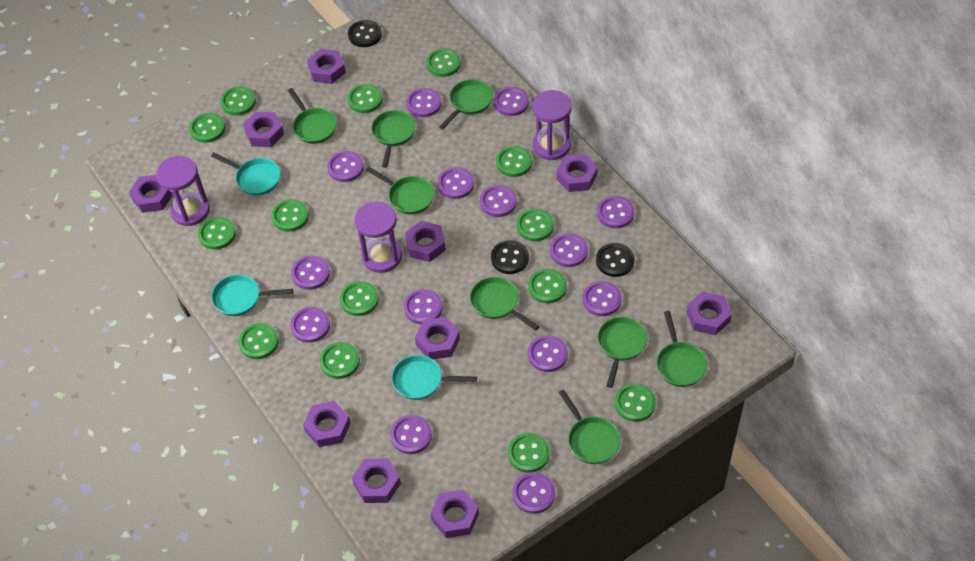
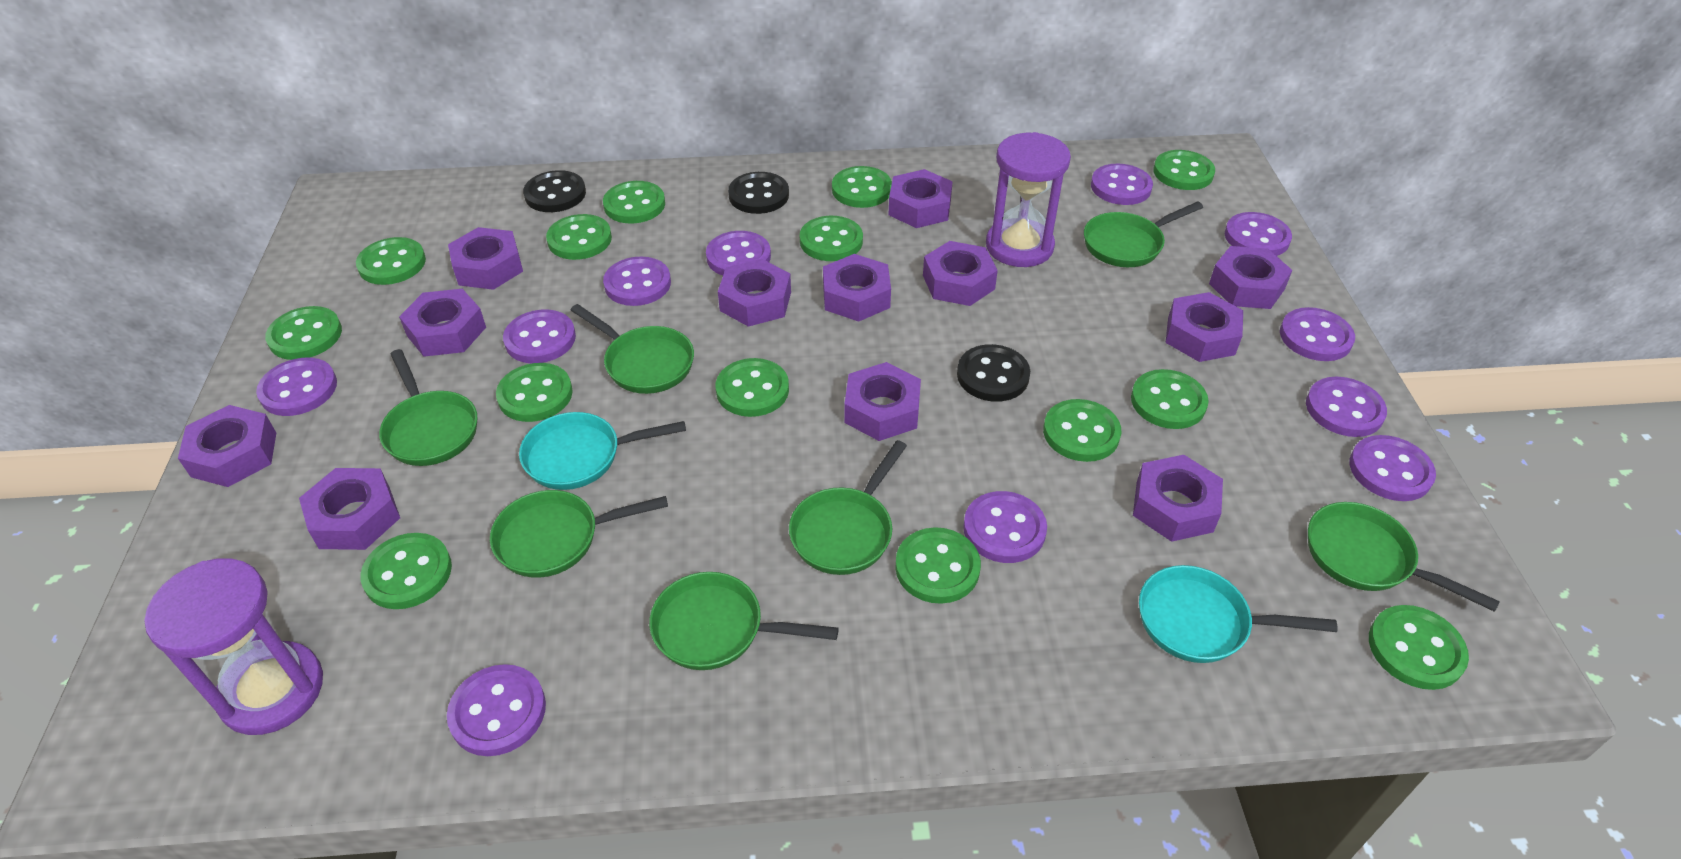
green pan: [288,88,337,144] [366,167,434,214] [371,110,415,168] [439,79,493,130] [470,277,539,331] [558,389,620,464] [598,317,647,388] [657,311,707,387] = 8 -> [379,349,478,466] [490,490,668,578] [571,304,694,394] [649,572,839,670] [789,440,907,575] [1084,201,1203,267] [1308,502,1500,612] = 7
purple button: [290,307,330,343] [291,256,330,290] [327,151,364,182] [390,415,432,454] [404,289,443,324] [406,88,442,117] [438,167,474,199] [480,185,517,217] [494,87,529,116] [513,472,555,514] [528,335,568,372] [550,233,588,267] [582,281,622,316] [597,196,634,228] = 14 -> [256,358,337,416] [447,664,546,756] [503,310,576,363] [603,257,671,306] [706,231,771,275] [963,491,1047,563] [1091,164,1153,205] [1225,212,1292,256] [1280,307,1355,361] [1306,377,1387,437] [1349,435,1436,501] = 11
purple hourglass: [156,156,210,226] [355,201,402,273] [532,90,572,160] = 3 -> [144,558,323,735] [986,132,1071,267] = 2
purple nut: [129,175,172,213] [243,112,284,147] [303,401,351,447] [307,49,346,84] [352,458,401,503] [405,221,446,262] [415,317,460,359] [430,490,479,538] [556,154,598,192] [687,291,732,335] = 10 -> [178,405,276,487] [299,468,400,550] [399,289,486,357] [448,227,523,290] [718,259,791,327] [823,254,891,322] [844,362,921,441] [888,169,953,228] [923,241,998,306] [1133,455,1223,542] [1166,292,1243,362] [1209,246,1292,309] = 12
turquoise pan: [211,153,281,195] [211,274,293,316] [392,355,477,400] = 3 -> [519,412,686,490] [1139,565,1338,663] = 2

